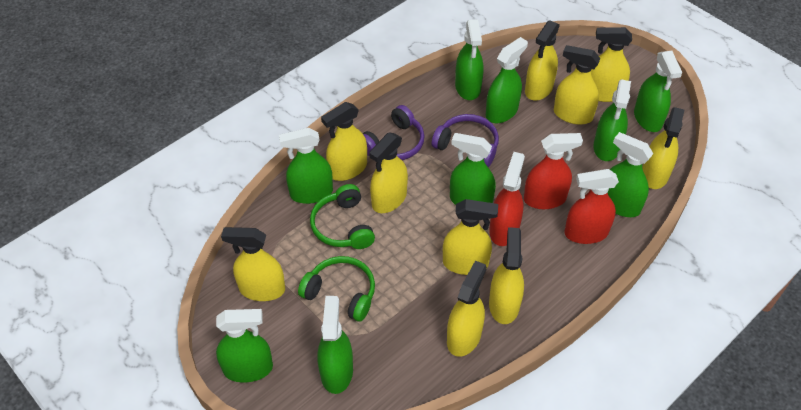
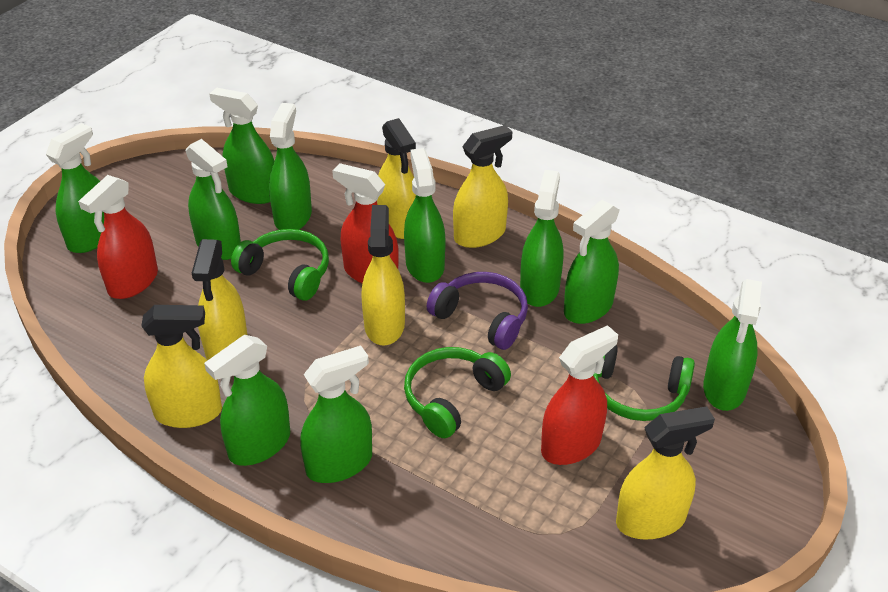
green headphones: [298,256,375,322] [310,184,375,249] = 2 -> [231,229,329,301] [404,347,511,438] [593,345,695,421] = 3
green spray bottle: [216,309,273,383] [279,128,333,204] [318,296,353,394] [450,133,496,205] [455,19,484,100] [486,37,528,123] [593,79,631,161] [607,132,653,217] [634,51,682,132] = 9 -> [46,123,104,253] [186,139,241,260] [204,335,290,466] [210,88,274,204] [269,103,312,230] [300,346,372,483] [404,148,445,283] [520,170,564,307] [564,200,620,324] [703,279,762,411] = 10
purple headphones: [363,105,424,160] [432,114,499,167] = 2 -> [427,272,528,350] = 1
yellow spray bottle: [221,227,285,301] [321,102,367,181] [369,133,408,213] [443,199,498,275] [447,260,487,357] [489,227,524,324] [525,20,560,101] [554,45,601,125] [591,27,632,102] [642,107,684,189] = 10 -> [142,305,222,428] [192,239,248,361] [362,205,405,345] [377,118,416,239] [453,125,512,248] [616,406,715,540] = 6

